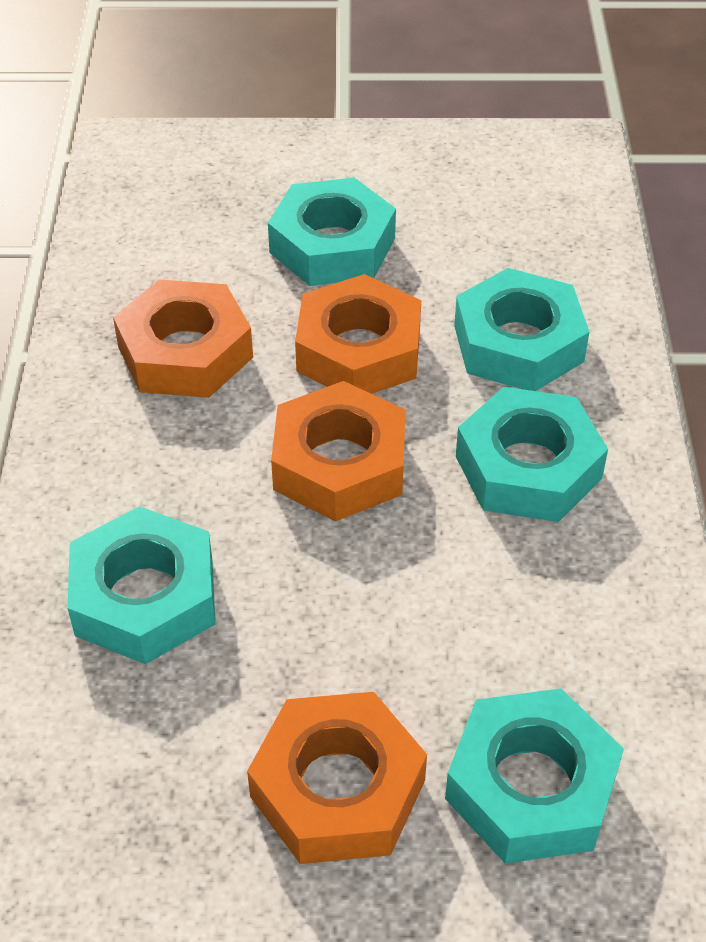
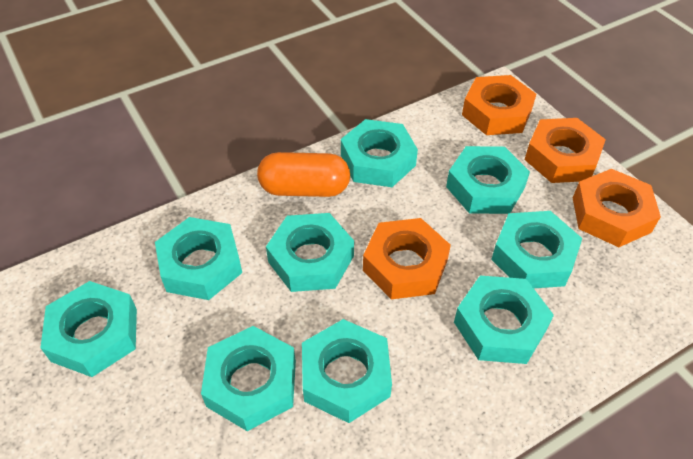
orange capsule: none = 0 -> [257,152,350,197] = 1
turquoise nut: [67,506,215,664] [268,178,396,286] [445,688,624,864] [454,268,589,391] [456,387,608,522] = 5 -> [40,281,137,377] [155,217,242,300] [201,326,296,431] [266,213,354,292] [302,319,392,423] [341,119,418,187] [446,146,530,214] [454,276,554,364] [491,211,582,288] = 9

